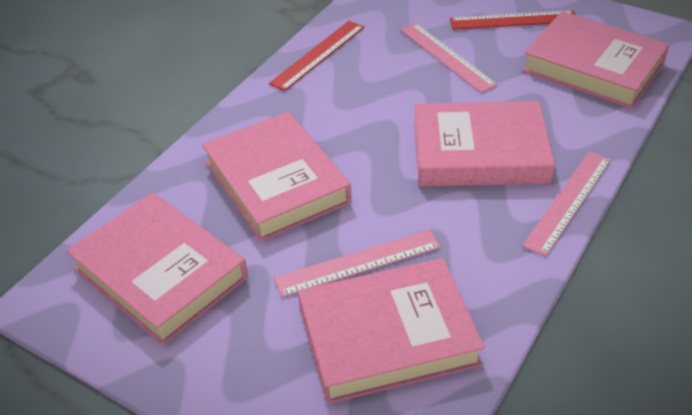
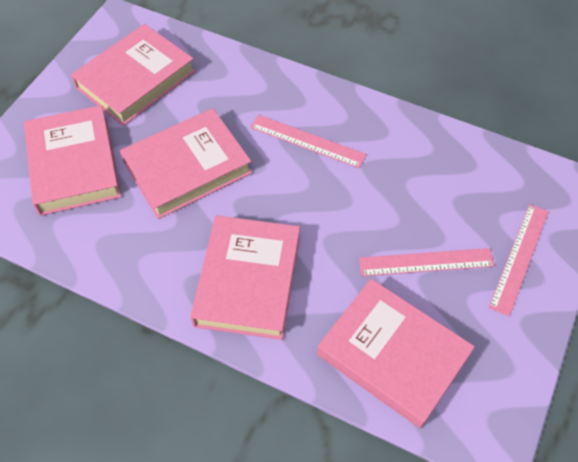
red ruler: [269,21,364,91] [450,10,576,30] = 2 -> none = 0

